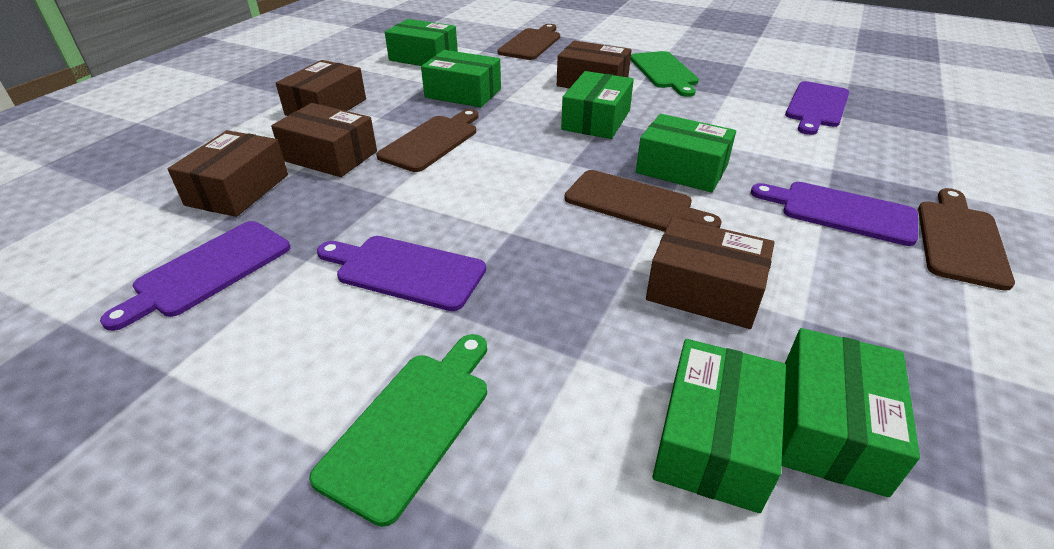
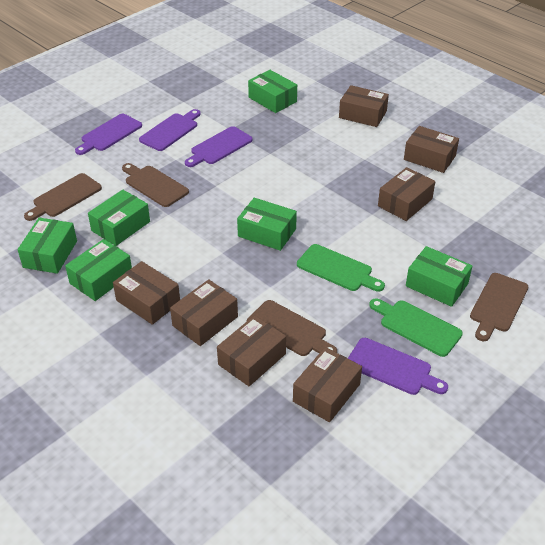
brown box: [168,130,288,217] [271,103,377,177] [276,60,366,116] [557,41,631,88] [646,217,775,329] = 5 -> [113,261,180,325] [170,279,238,346] [217,315,286,386] [293,347,362,422] [339,85,389,127] [378,167,435,221] [404,126,459,173] = 7

